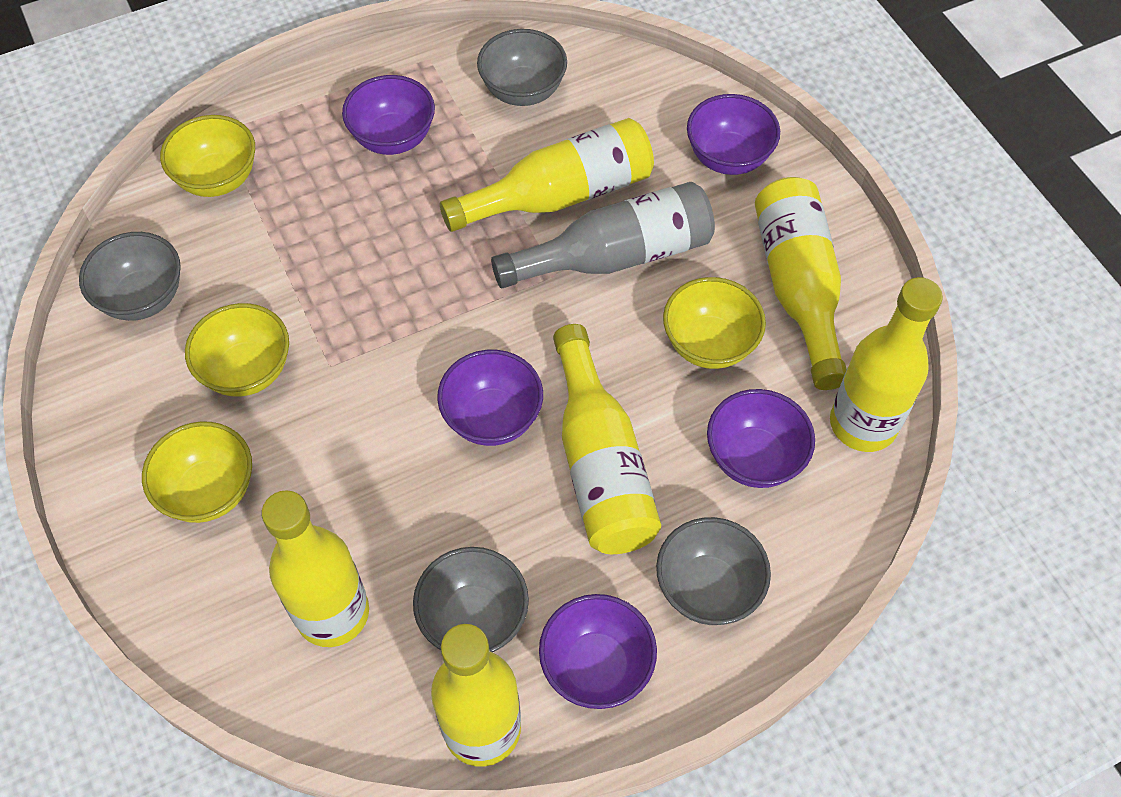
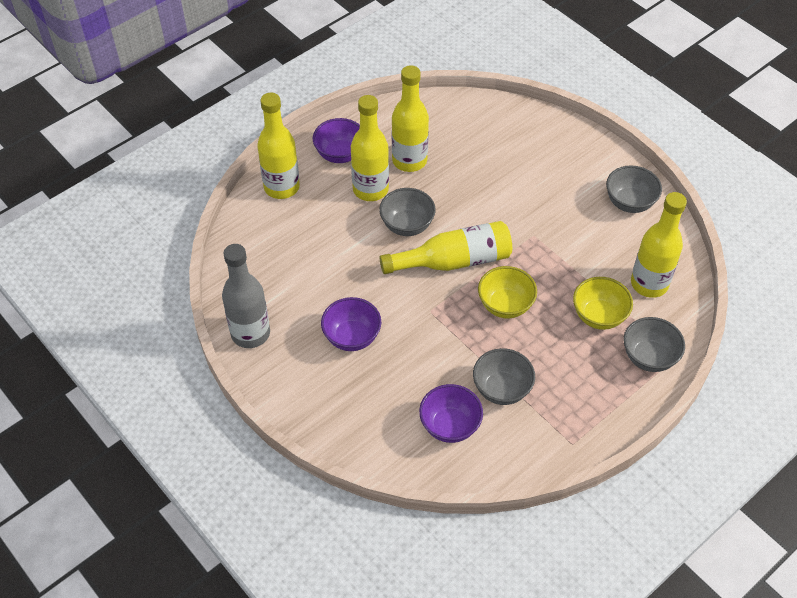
purple bowl: [342,75,435,155] [437,350,543,446] [539,594,657,709] [687,94,780,175] [707,389,815,488] = 5 -> [313,118,360,163] [321,297,381,351] [419,384,483,443] = 3
yellow bottle: [261,490,369,647] [431,624,521,767] [440,118,654,232] [553,324,661,554] [755,177,847,390] [830,277,943,452] = 6 -> [257,93,300,199] [351,95,389,201] [380,221,512,274] [392,65,429,172] [631,192,687,298] = 5
yellow bowl: [142,422,252,523] [160,115,255,197] [185,303,289,397] [663,277,766,369] = 4 -> [478,266,537,318] [573,277,633,330] = 2

